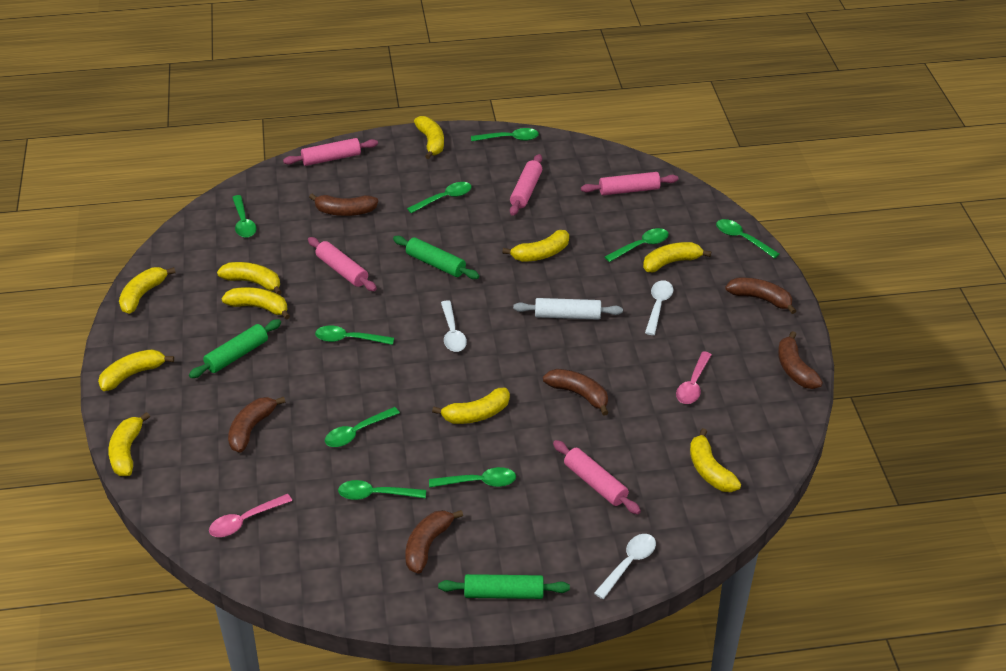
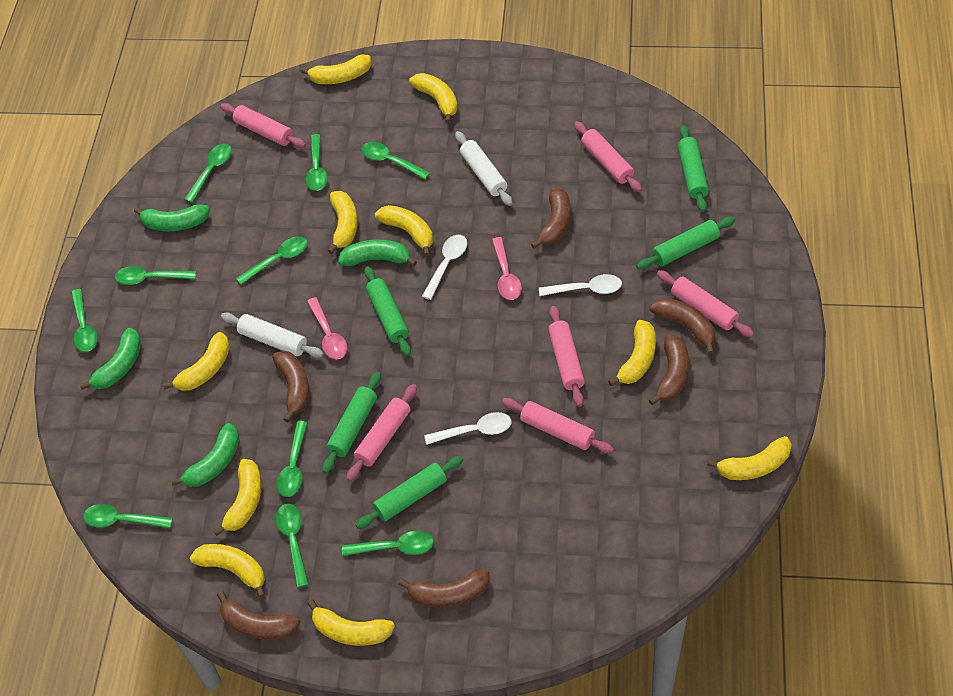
green banana: none = 0 -> [80,328,141,390] [134,204,210,231] [171,423,239,487] [338,240,417,266] = 4
green rolling pin: [189,319,281,378] [393,236,479,279] [438,574,570,599] = 3 -> [322,372,381,473] [356,456,463,529] [364,266,411,356] [636,217,735,270] [678,125,709,212] = 5
green spoon: [232,195,256,238] [315,326,394,345] [325,407,400,447] [338,480,426,500] [407,182,471,213] [429,467,516,488] [471,128,539,142] [605,228,669,262] [716,219,779,259] = 9 -> [71,289,98,352] [83,504,173,528] [115,266,196,285] [184,144,232,203] [236,236,308,285] [276,421,308,497] [276,504,309,588] [306,134,328,191] [342,531,434,556] [361,142,430,179] = 10
pink rolling pin: [283,138,378,166] [308,237,377,291] [510,154,542,216] [553,440,641,514] [581,172,678,195] = 5 -> [220,103,306,148] [346,384,417,481] [502,398,614,454] [548,306,585,407] [574,121,642,192] [657,270,754,337] = 6
white rolling pin: [513,298,623,320] = 1 -> [221,312,324,358] [455,131,512,206] = 2

